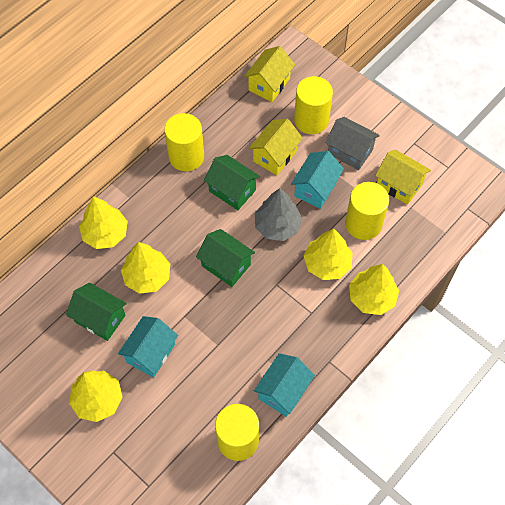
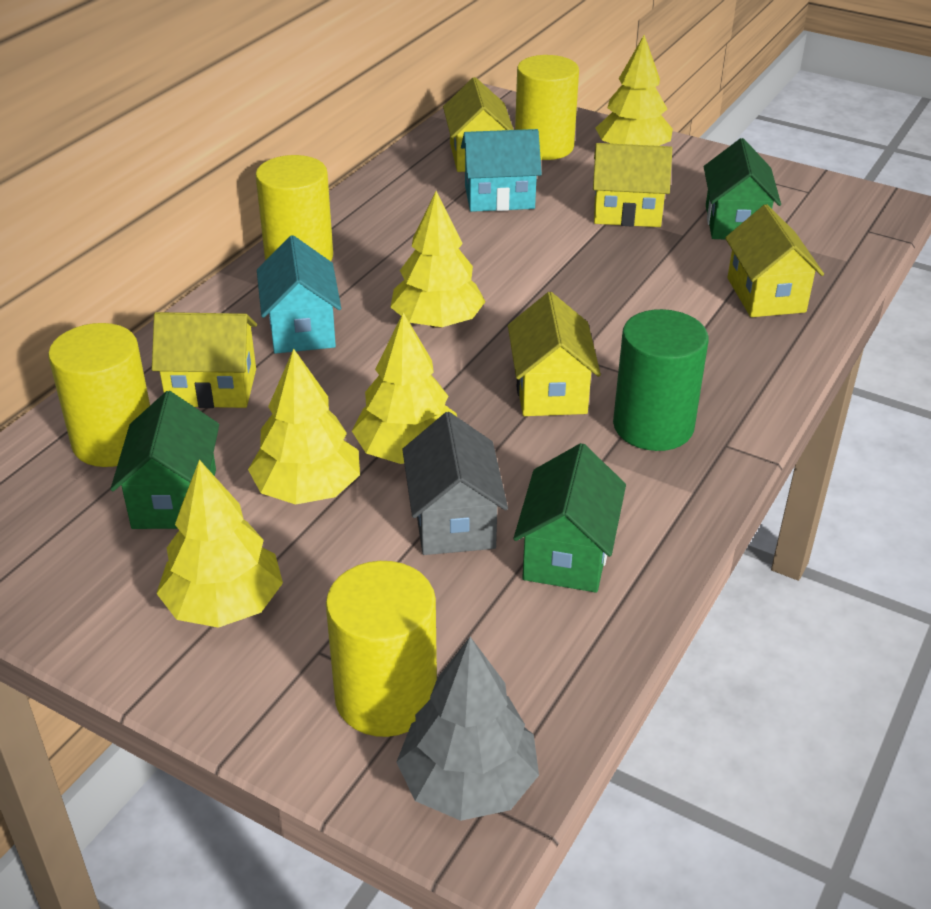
green cylinder: none = 0 -> [613,309,709,451] = 1
turquoise house: [118,316,178,378] [254,353,315,417] [291,151,344,209] = 3 -> [257,235,341,354] [461,129,542,212] = 2
yellow house: [244,46,295,102] [249,119,303,175] [375,150,431,205] = 3 -> [152,312,257,408] [443,77,514,172] [508,292,601,416] [593,143,672,227] [725,204,824,317] = 5

